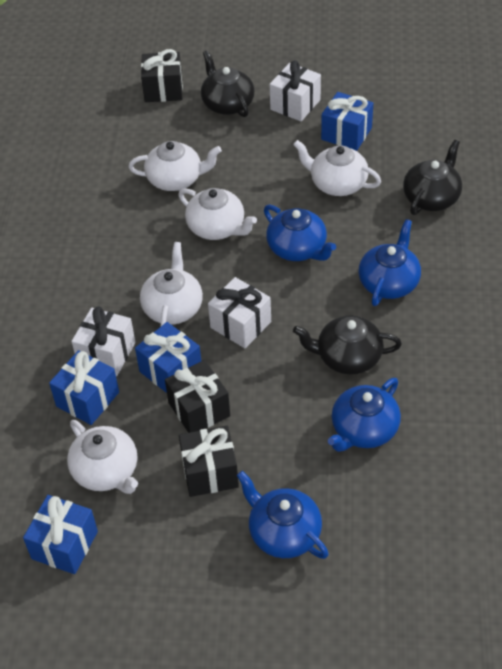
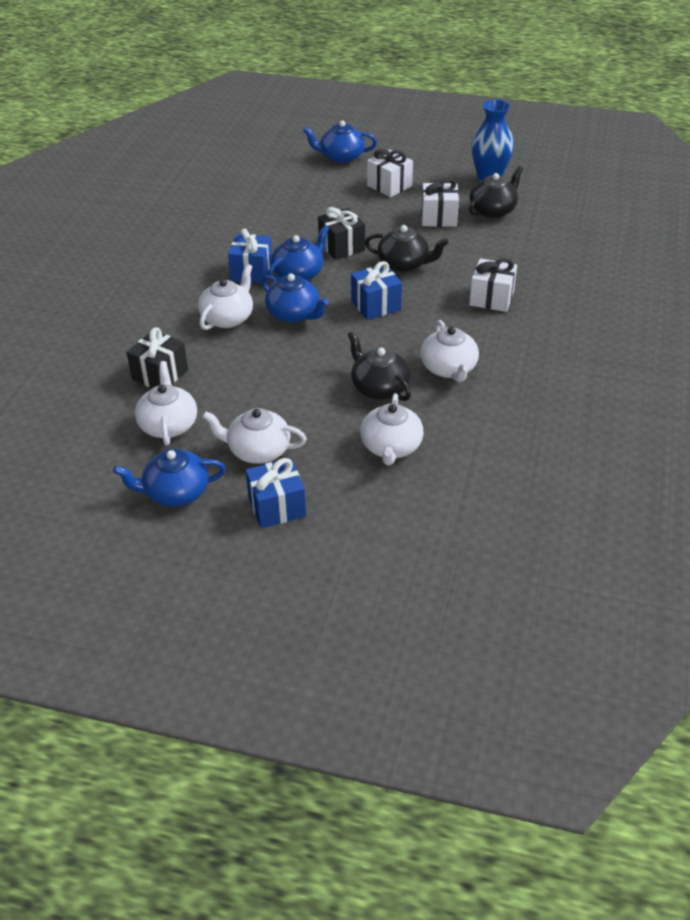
black gift: [141,49,183,102] [165,360,230,433] [179,426,239,497] = 3 -> [126,327,188,388] [318,207,365,260] = 2
blue gift: [23,495,98,574] [49,350,119,425] [135,322,201,393] [321,92,373,151] = 4 -> [228,229,272,283] [245,458,306,528] [351,261,402,320] = 3
blue vase: none = 0 -> [471,99,514,181] = 1

